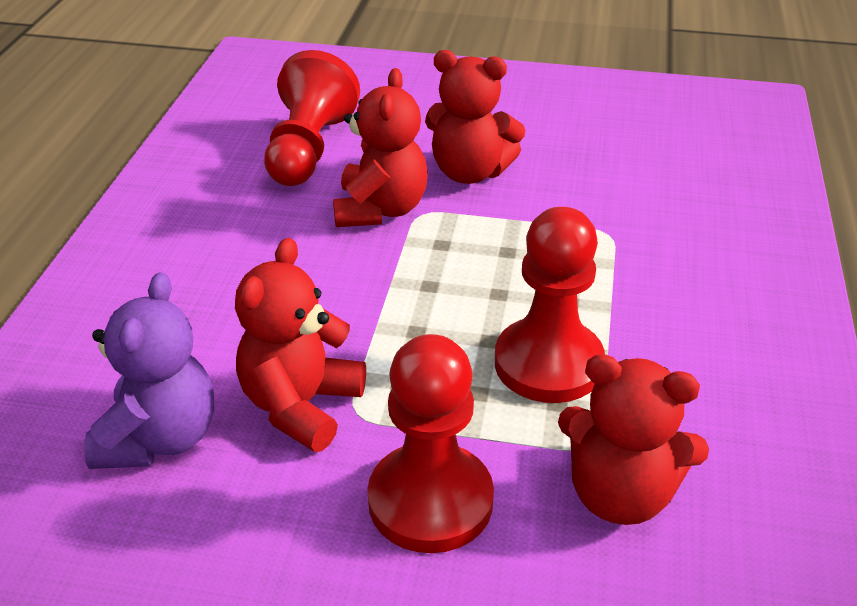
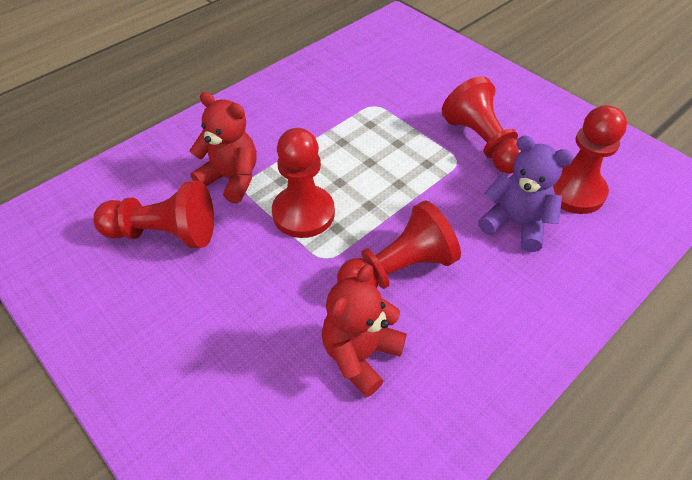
red pawn: [264,50,360,186] [367,334,494,553] [495,207,605,403] = 3 -> [93,181,214,248] [272,128,335,238] [337,200,461,289] [442,76,521,174] [553,105,627,214] = 5
red teddy bear: [235,238,366,452] [333,68,428,227] [425,50,525,184] [558,354,709,525] = 4 -> [190,92,257,203] [322,264,407,398] = 2

